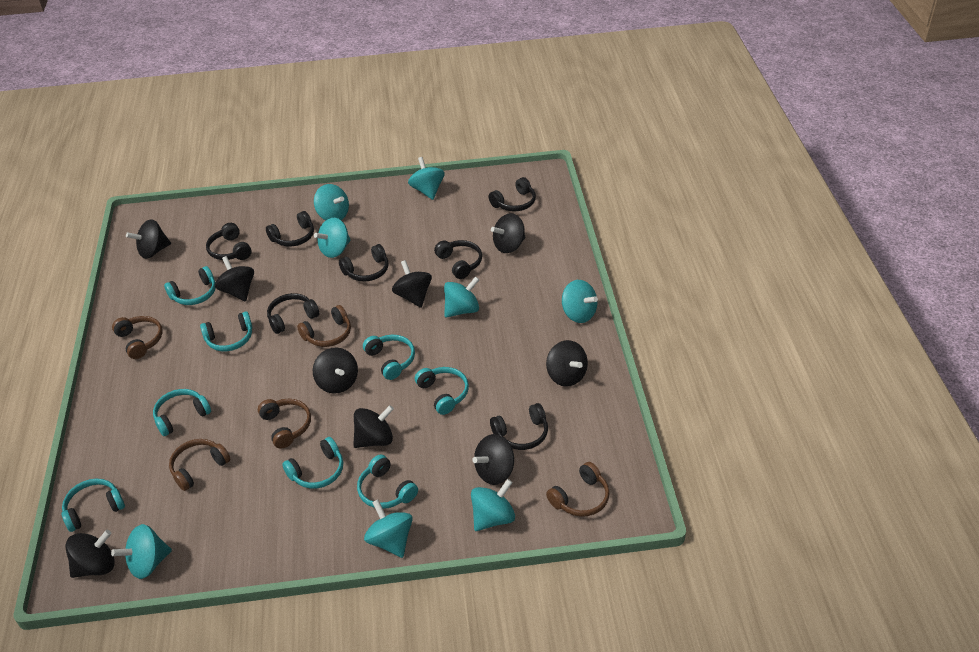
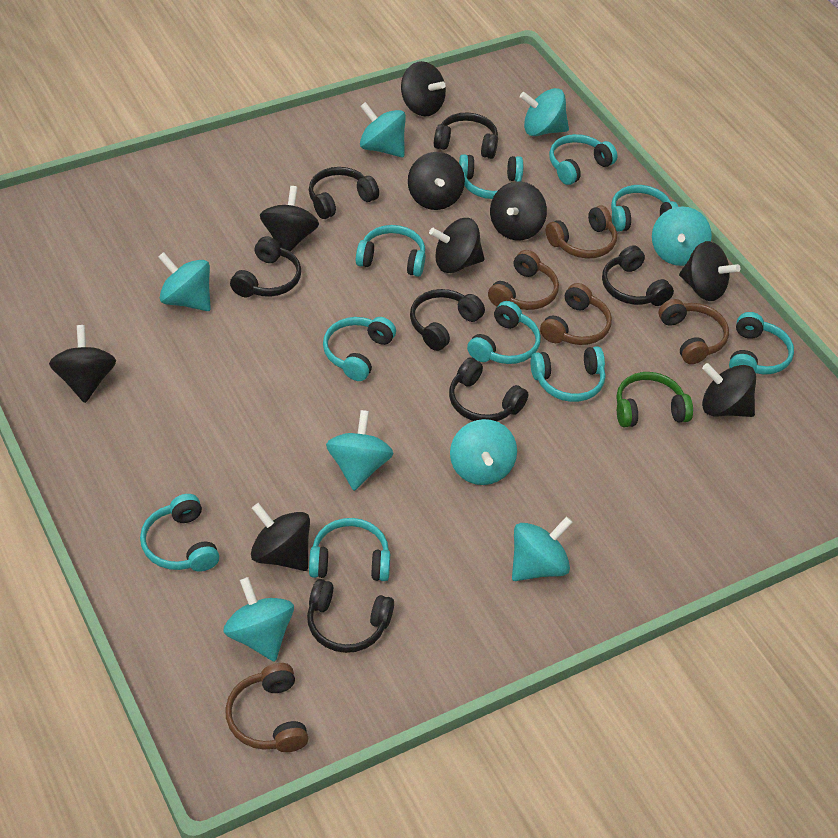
green headphones: none = 0 -> [616,372,693,427] = 1
turquoise headphones: [62,479,125,532] [153,389,211,436] [164,266,216,305] [200,311,252,351] [282,437,343,489] [357,454,418,509] [363,335,415,380] [415,367,469,415] = 8 -> [140,494,219,572] [309,518,390,581] [323,317,396,381] [356,225,425,277] [459,154,523,199] [467,301,541,364] [531,346,605,402] [549,134,617,185] [611,185,678,232] [729,312,794,375] = 10

